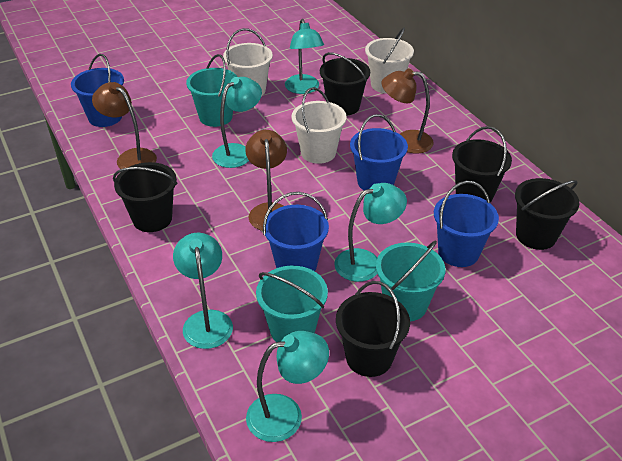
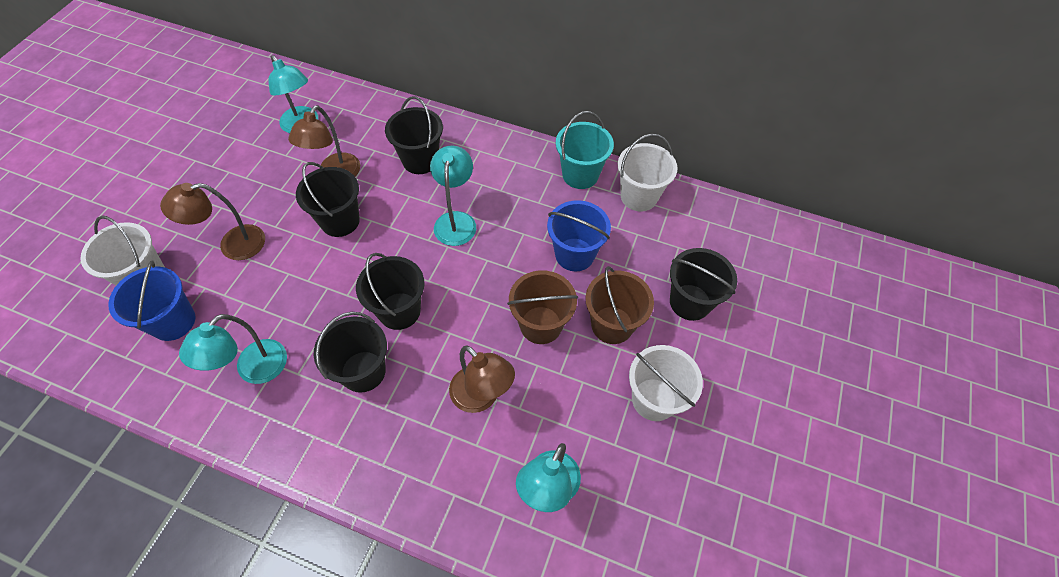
blue bucket: [71,54,124,127] [263,192,329,271] [350,114,408,190] [434,181,499,267] = 4 -> [108,261,196,341] [547,200,611,271] = 2
brown bucket: none = 0 -> [507,270,578,344] [585,266,654,344] = 2
turquoise bucket: [186,54,237,127] [256,266,328,342] [376,240,445,321] = 3 -> [556,111,614,189] = 1
turquoise lamp: [173,233,233,349] [212,77,262,168] [246,331,329,442] [285,19,324,94] [335,183,407,282] = 5 -> [179,314,287,384] [268,55,318,133] [430,145,476,246] [516,443,581,512] = 4

